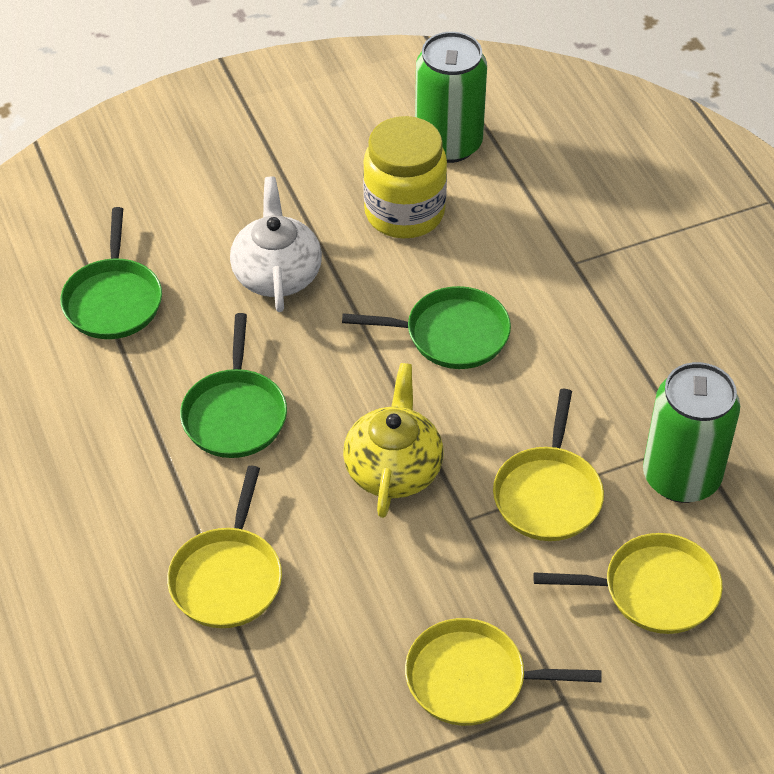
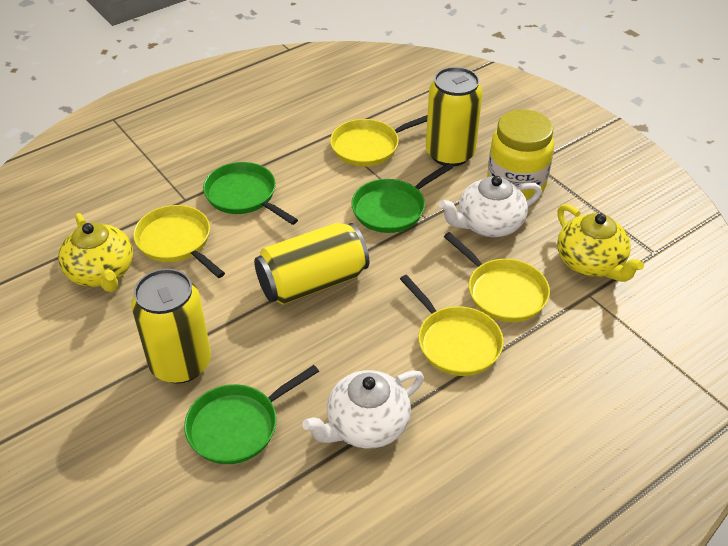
green can: [415,32,487,163] [643,362,740,503] = 2 -> none = 0
white teapot: [230,176,322,312] = 1 -> [302,370,424,449] [439,176,542,237] = 2
yellow can: none = 0 -> [131,269,211,384] [254,223,369,305] [426,67,483,167] = 3
yellow teapot: [343,363,444,518] = 1 -> [58,213,133,292] [557,204,644,282] = 2

